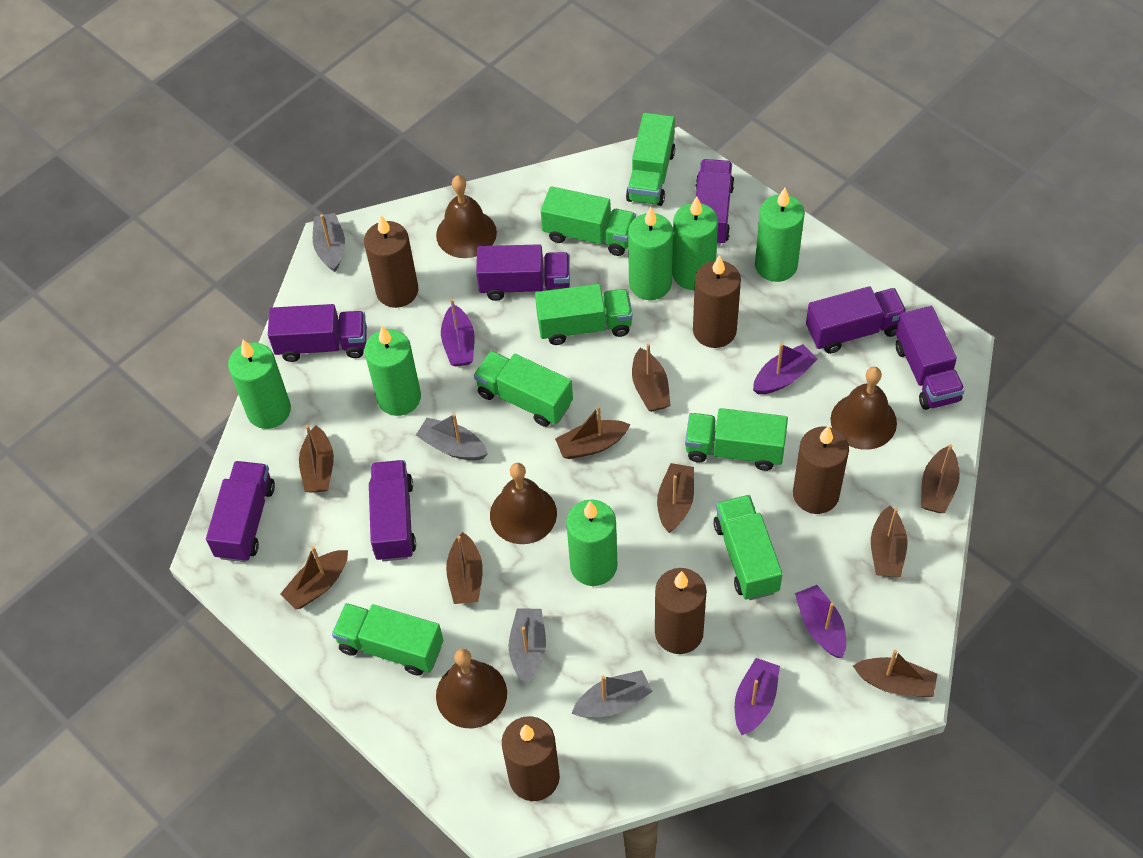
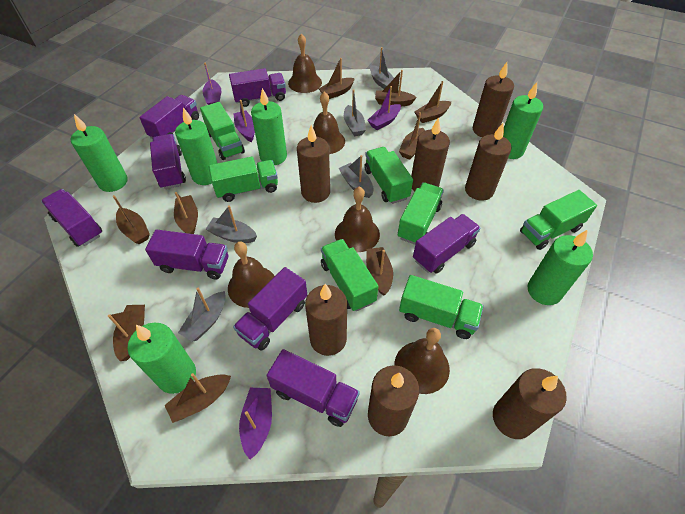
brown bell: [436,175,497,258] [436,649,507,728] [490,463,557,544] [830,367,897,450] = 4 -> [228,242,275,308] [288,33,322,93] [313,92,345,154] [335,187,380,252] [394,328,450,394] = 5
brown candle: [364,215,418,308] [502,716,560,801] [655,568,707,654] [693,255,741,348] [793,426,849,514] = 5 -> [297,125,330,203] [305,284,347,356] [368,365,419,436] [411,117,450,192] [465,123,512,201] [473,62,514,137] [493,368,567,439] = 7
grey boat: [313,213,345,272] [416,414,488,460] [509,608,546,684] [572,670,653,718] = 4 -> [178,288,226,342] [206,205,257,243] [339,155,374,198] [344,89,366,136] [370,47,394,89] = 5
purple truck: [206,461,275,562] [268,304,367,362] [369,460,416,561] [476,244,570,301] [696,159,735,246] [806,286,907,354] [896,306,965,410] = 7 -> [41,189,102,247] [139,95,199,139] [145,230,228,280] [150,134,186,189] [229,68,286,107] [233,267,307,351] [266,349,360,427] [413,214,481,274] = 8

